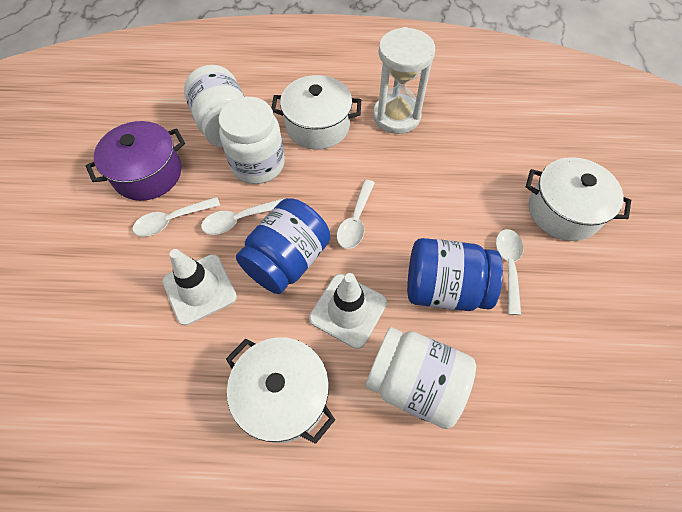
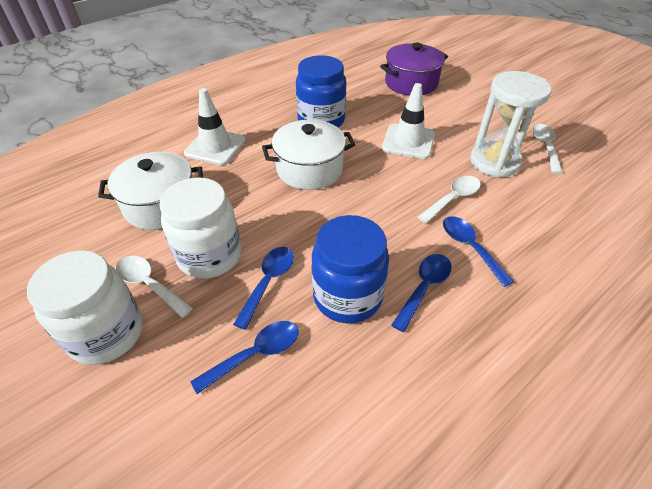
blue spoon: none = 0 -> [190,321,299,394] [233,247,294,330] [391,254,452,332] [443,216,514,287] = 4
white jar: [184,65,244,147] [219,97,285,184] [366,327,476,429] = 3 -> [27,250,143,365] [159,177,241,279] = 2
white pot: [226,337,335,444] [271,75,361,150] [526,157,631,241] = 3 -> [98,152,203,230] [262,120,356,190] = 2
white spoon: [133,197,220,237] [201,198,284,235] [337,180,375,249] [496,229,523,315] = 4 -> [116,256,193,318] [418,176,481,223] [532,124,563,174] = 3

